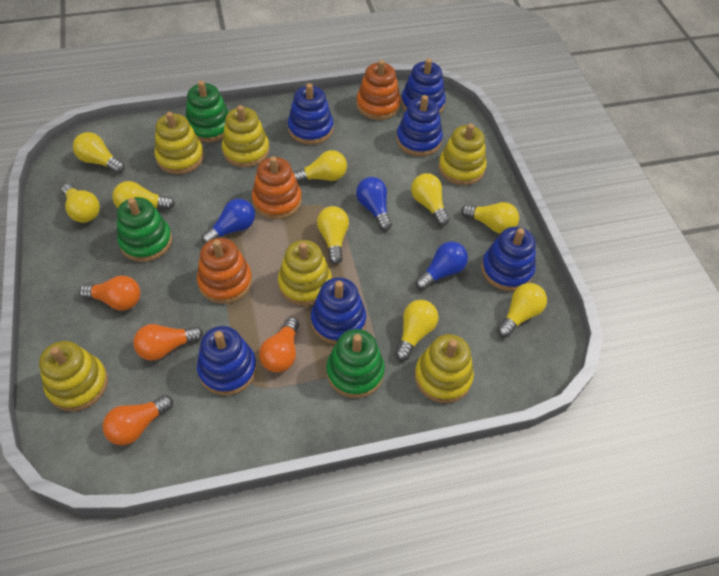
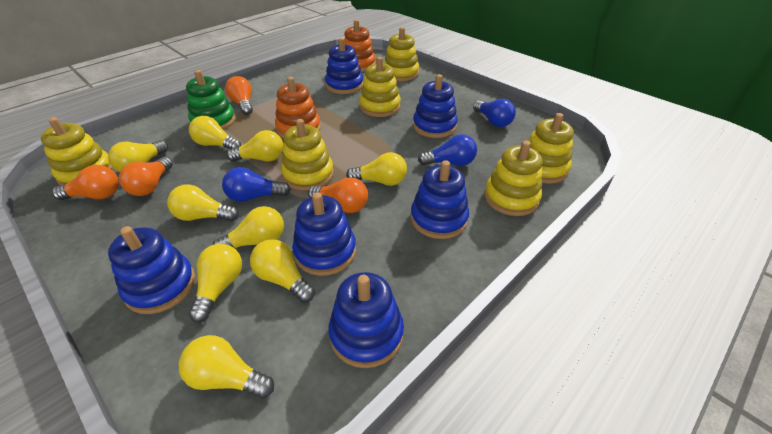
green stacking toy: [117,197,172,262] [186,81,229,143] [326,329,385,398] = 3 -> [186,70,236,130] = 1
orange stacking toy: [197,238,252,304] [252,156,302,219] [356,60,401,120] = 3 -> [275,77,321,139] [344,20,376,72] = 2

